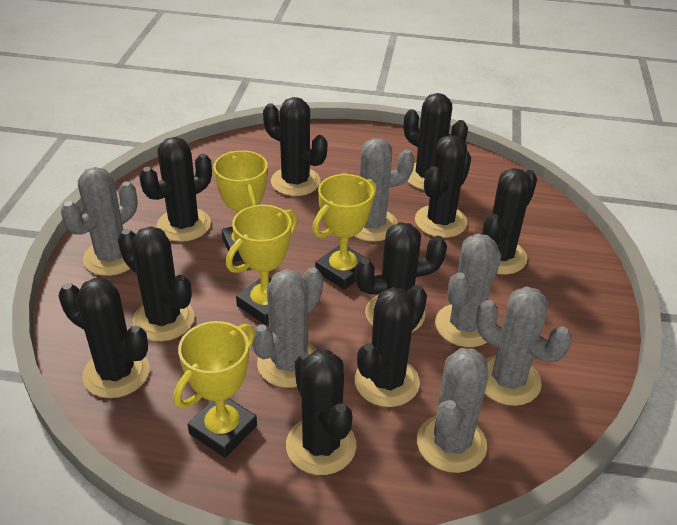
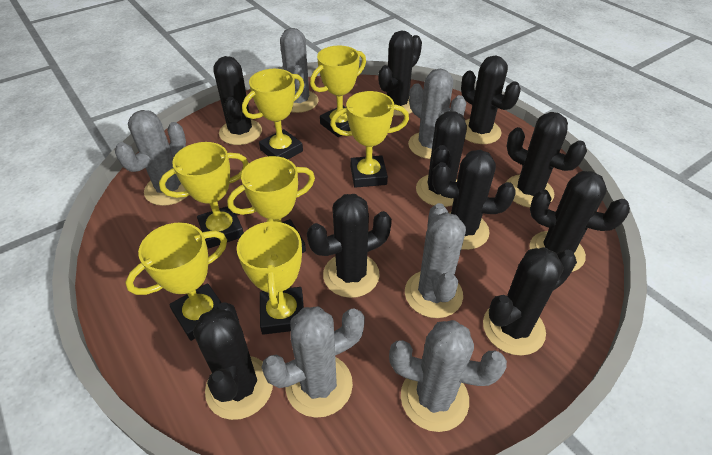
yellow trophy: [173,321,257,458] [213,150,268,262] [226,205,297,325] [312,174,376,290] = 4 -> [125,222,227,341] [159,142,249,248] [227,156,315,253] [237,218,304,335] [242,69,304,159] [310,45,366,137] [330,91,409,188] = 7

